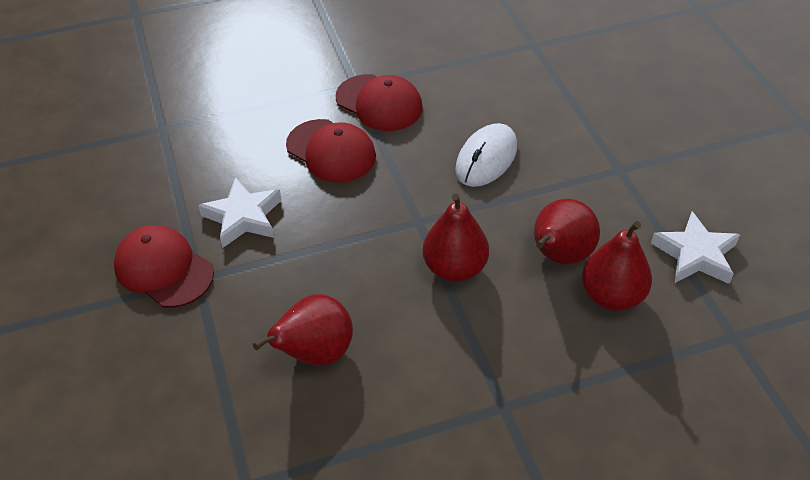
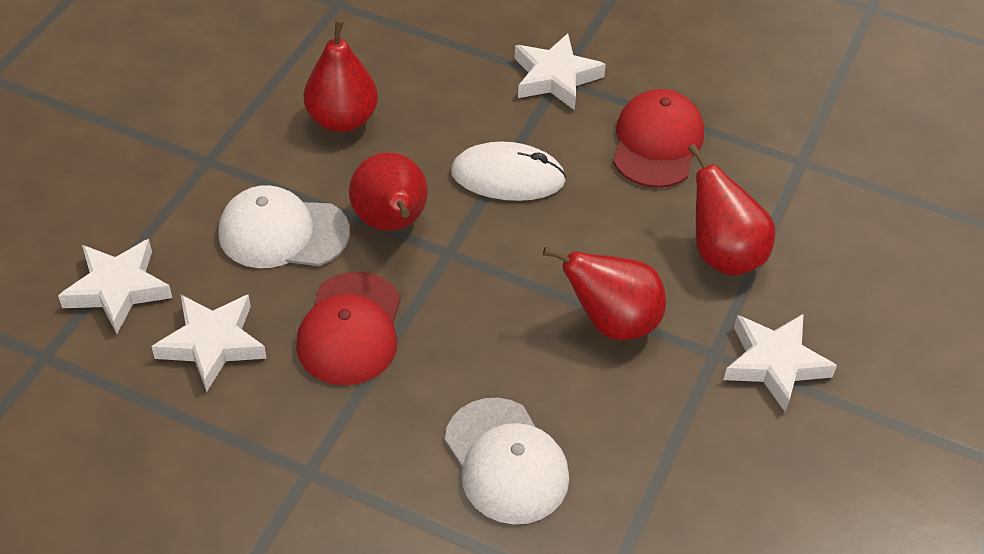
red cap: [114,225,214,308] [286,119,376,183] [336,74,423,131] = 3 -> [296,272,401,385] [613,89,704,188] = 2
white cap: none = 0 -> [218,185,350,268] [445,398,569,524] = 2
white star: [198,177,282,248] [651,211,740,284] = 2 -> [58,239,172,334] [151,294,267,392] [514,33,606,110] [723,314,837,412] = 4

